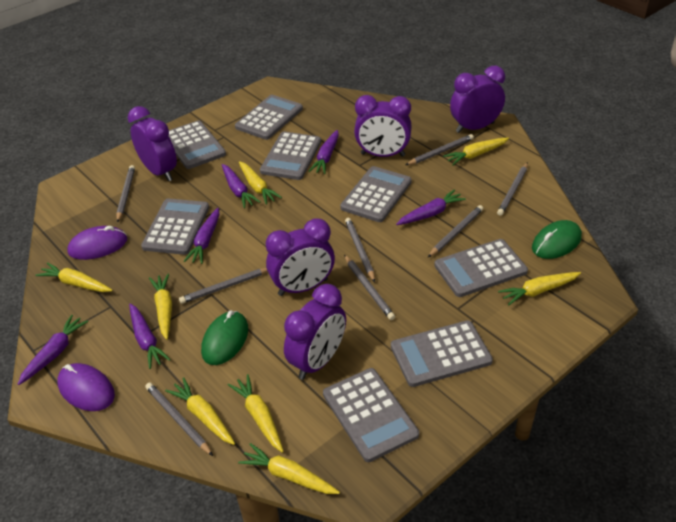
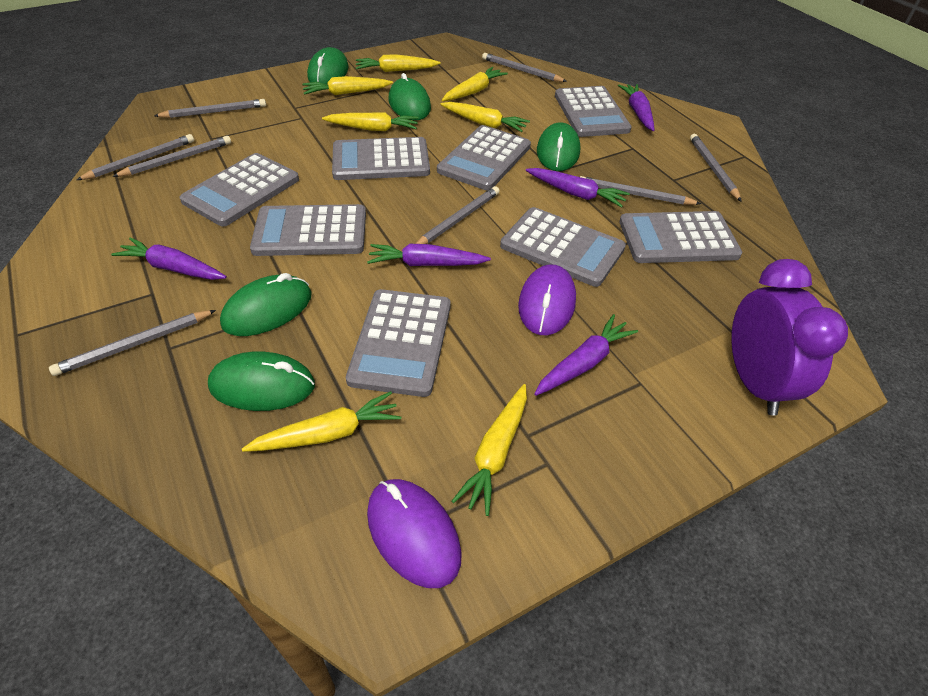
green mouse: [201,311,248,365] [532,220,582,259] = 2 -> [208,351,315,411] [220,273,312,336] [307,47,349,84] [389,73,431,120] [537,123,580,171] = 5
purple carrot: [18,315,88,385] [129,304,171,369] [184,208,219,264] [222,164,261,209] [309,130,339,174] [396,189,466,225] = 6 -> [111,237,227,280] [367,244,491,266] [526,168,630,208] [534,314,638,396] [618,84,655,131] = 5
purple clock: [128,106,177,181] [266,218,335,296] [284,284,346,380] [354,95,412,157] [450,66,505,133] = 5 -> [731,259,848,416] = 1
yellow carrot: [36,262,113,292] [149,274,172,340] [165,377,235,445] [228,374,284,453] [238,443,340,494] [239,161,282,205] [443,137,509,165] [498,272,581,305] = 8 -> [242,391,401,452] [302,76,393,95] [322,112,419,131] [356,55,441,72] [440,102,530,132] [442,67,508,101] [452,384,527,516] = 7

